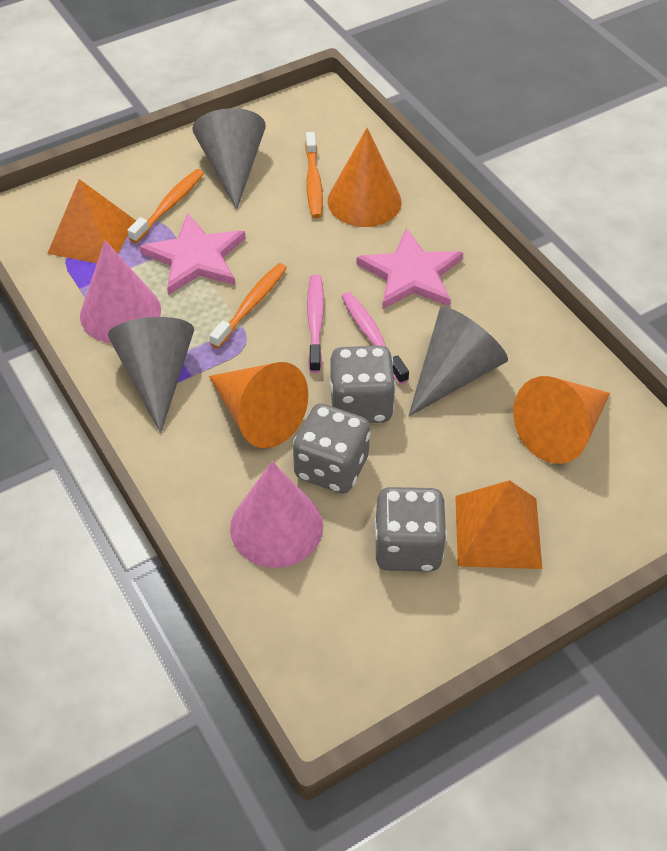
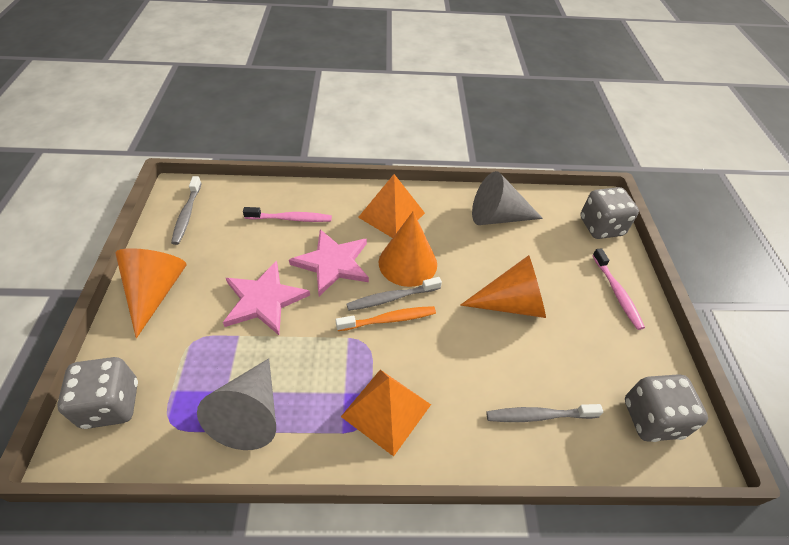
grey cone: [108,317,194,434] [192,108,266,210] [409,307,508,416] = 3 -> [197,358,276,450] [472,171,543,225] = 2
grey toothbrush: none = 0 -> [171,176,202,245] [347,277,442,311] [486,404,603,422] = 3
orange toothbrush: [128,169,204,243] [209,263,287,348] [305,132,323,218] = 3 -> [336,306,436,331] = 1
pink cone: [80,240,161,343] [230,461,323,568] = 2 -> none = 0

